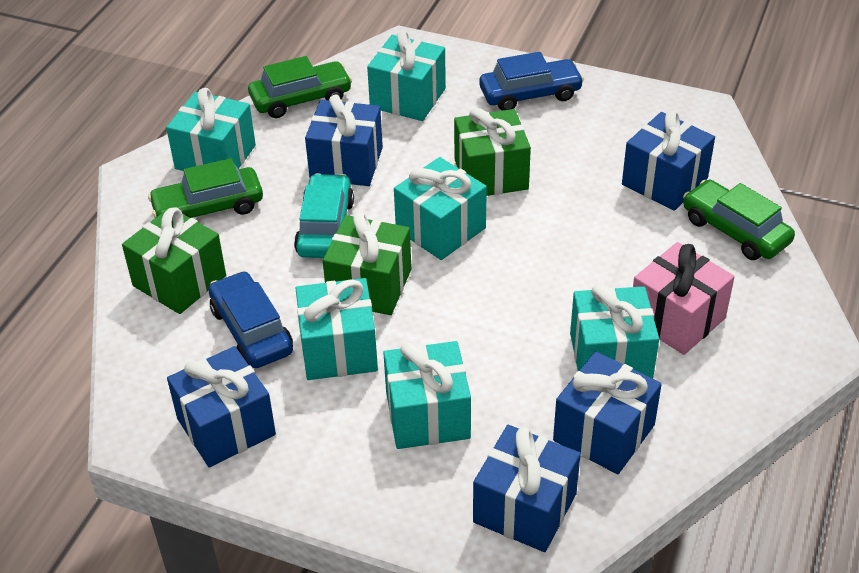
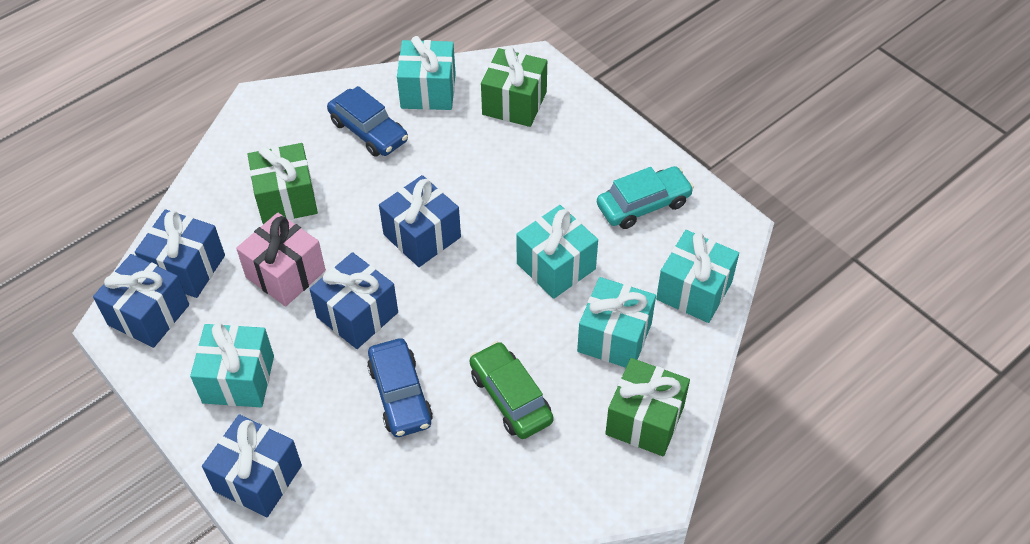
green car: [148,158,263,218] [248,56,352,118] [683,180,795,260] = 3 -> [470,341,554,439] = 1
turquoise gift: [166,88,256,171] [296,278,378,380] [367,31,446,121] [383,341,471,449] [394,157,487,260] [570,284,659,379] = 6 -> [190,323,274,407] [397,36,456,110] [516,205,598,299] [577,277,656,368] [656,230,739,323] = 5

